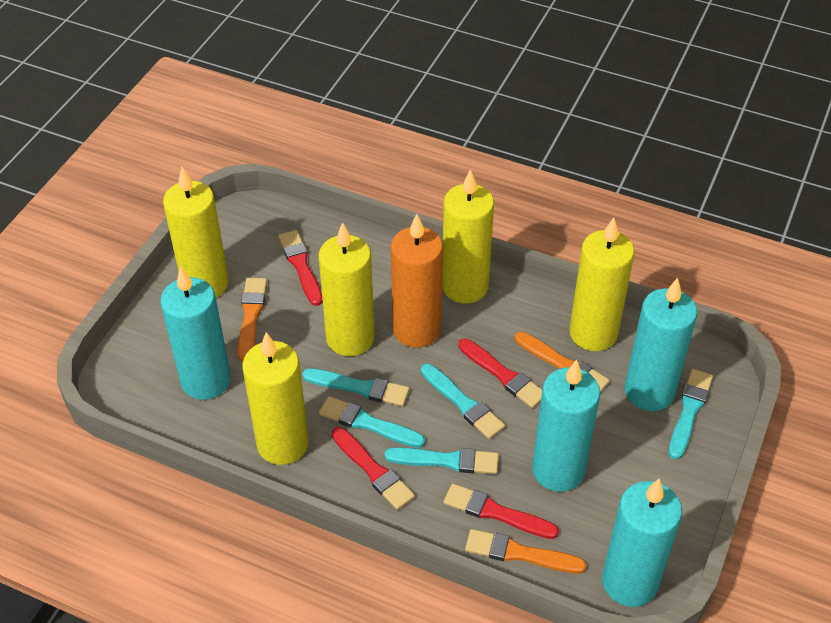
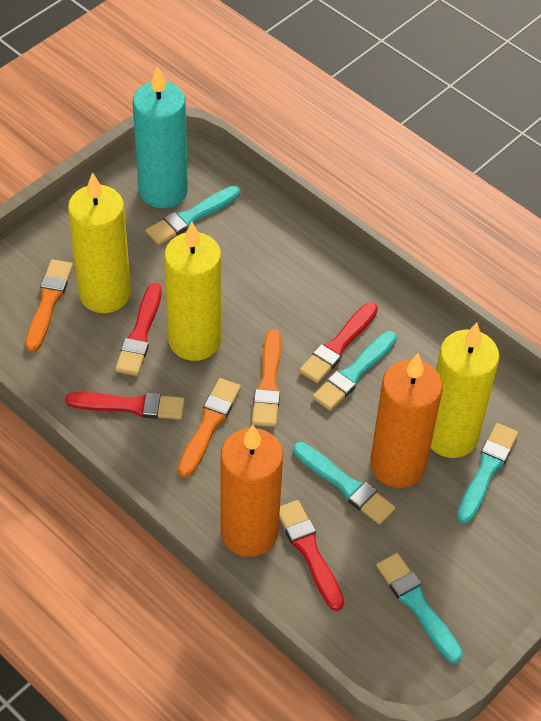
orange candle: [391,214,443,348] = 1 -> [220,425,283,557] [370,353,443,488] = 2
turquoise candle: [161,266,231,400] [532,359,600,492] [602,479,682,607] [625,278,697,411] = 4 -> [133,66,188,208] = 1
yellow candle: [163,167,229,297] [242,332,309,465] [318,222,375,356] [442,169,494,304] [569,218,635,351] = 5 -> [68,172,131,313] [164,222,221,361] [430,323,500,458] = 3

